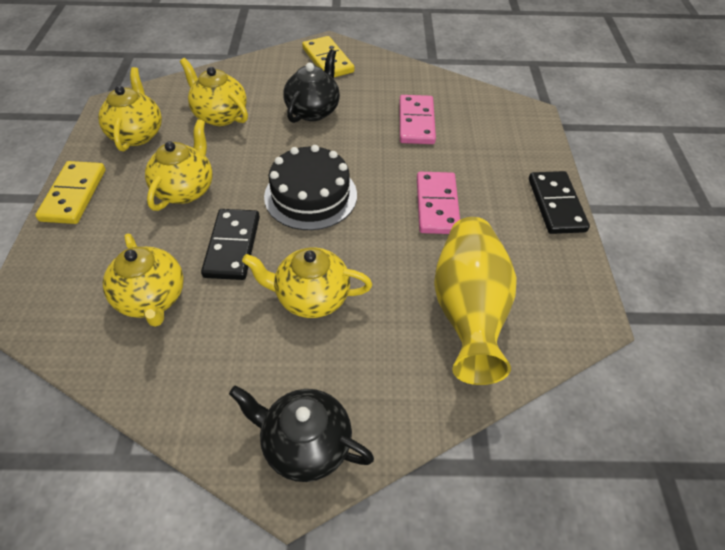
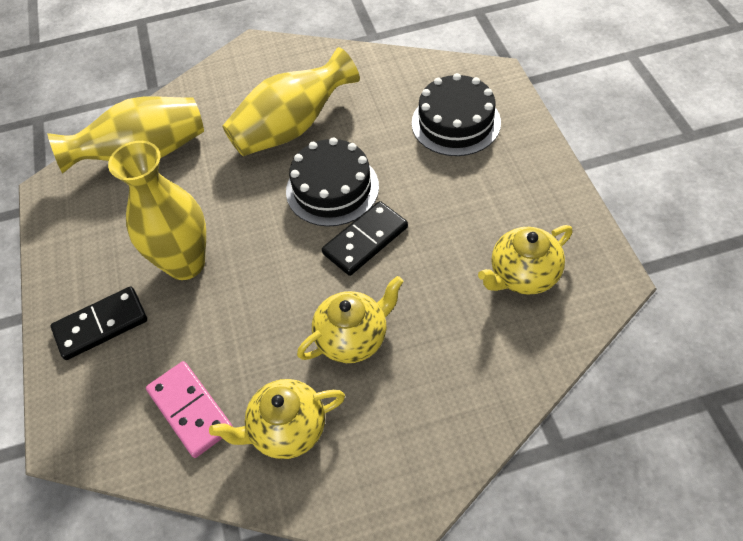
black cake: [264,145,357,230] = 1 -> [286,137,379,226] [412,73,501,156] = 2
black teapot: [229,386,374,482] [283,49,340,123] = 2 -> none = 0
pink domino: [400,95,436,144] [417,172,460,234] = 2 -> [146,361,233,458] = 1
yellow domino: [35,161,106,224] [302,36,354,77] = 2 -> none = 0
yellow teapot: [98,67,162,151] [103,233,184,327] [145,119,213,211] [180,58,248,126] [242,248,372,318] = 5 -> [209,379,345,459] [297,276,404,363] [478,225,573,295] = 3
yellow vase: [434,217,517,385] = 1 -> [47,97,204,174] [108,141,206,280] [223,47,360,156] = 3

